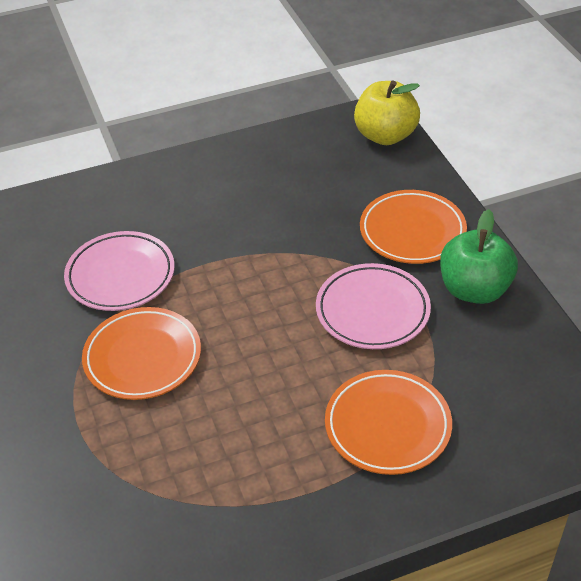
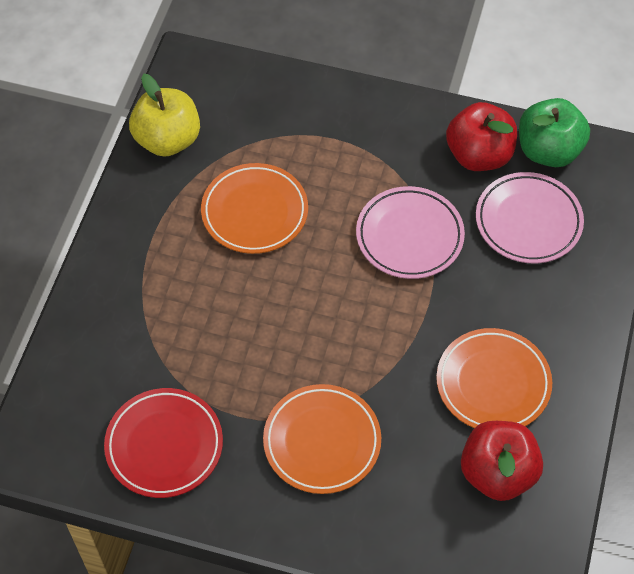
red apple: none = 0 -> [446,102,517,171] [461,421,543,501] = 2
red plate: none = 0 -> [104,388,223,498] = 1

